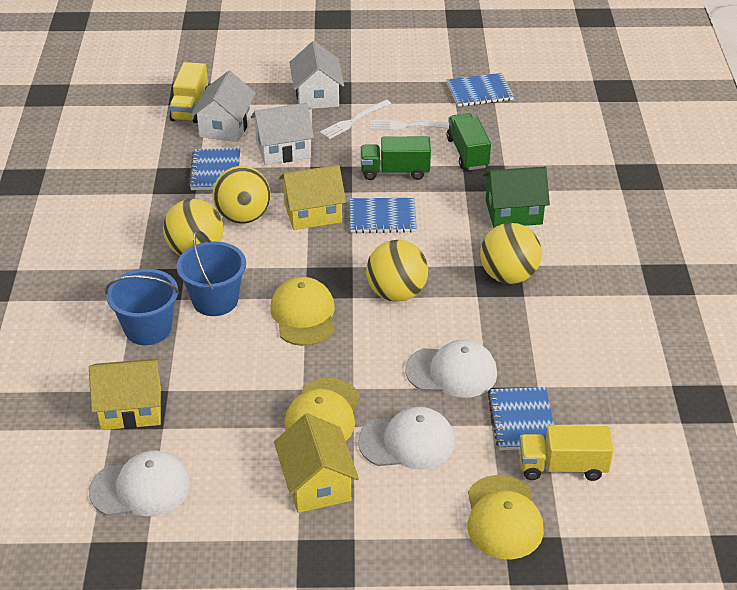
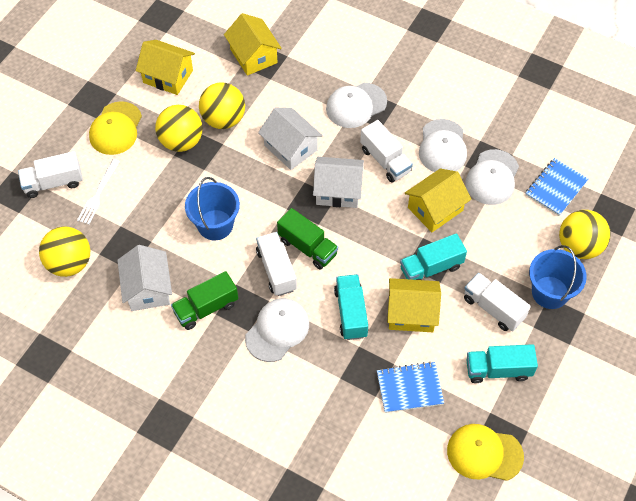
blue notebook: [189,148,240,190] [350,198,417,233] [447,73,514,107] [488,387,554,450] = 4 -> [377,362,444,413] [525,158,589,216] = 2
green house: [483,167,550,228] = 1 -> none = 0
turquoise truck: none = 0 -> [334,274,368,340] [400,233,467,280] [466,344,538,383] = 3
white cap: [89,451,191,516] [358,407,455,469] [405,340,497,398] = 3 -> [245,298,309,362] [326,83,387,128] [419,119,467,172] [465,149,519,205] = 4
white fork: [320,100,391,139] [371,120,449,130] = 2 -> [77,159,120,224] = 1
white truck: none = 0 -> [18,151,83,198] [256,232,297,296] [360,120,413,183] [464,273,531,331] = 4
yellow cap: [270,277,335,346] [285,378,360,441] [468,475,544,559] = 3 -> [89,101,142,155] [447,424,524,481] = 2
yellow house: [89,358,161,430] [274,413,359,513] [279,165,346,230] = 3 -> [136,40,195,95] [224,13,282,76] [387,278,441,332] [405,169,471,232] = 4
yellow truck: [169,62,208,123] [519,426,614,481] = 2 -> none = 0

